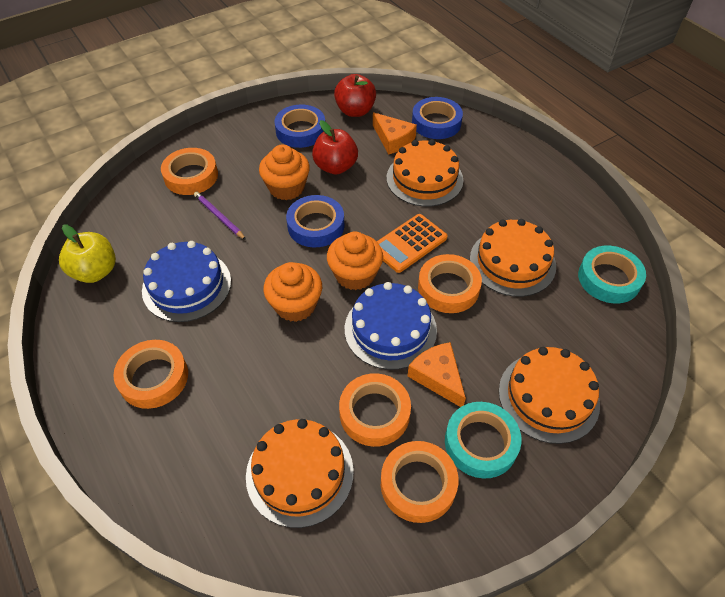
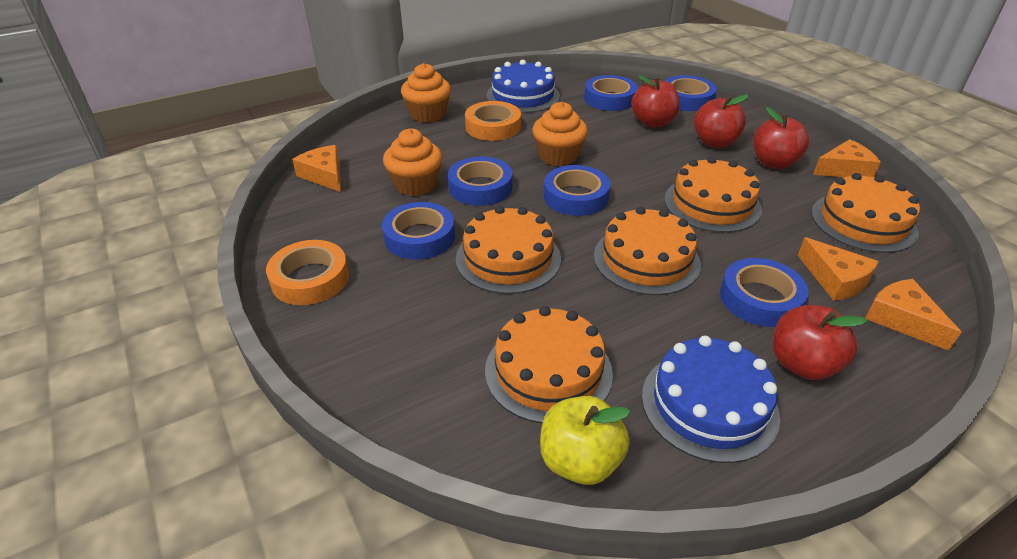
blue tape: [274,104,325,148] [286,195,344,248] [412,97,463,139] = 3 -> [382,202,455,260] [448,157,512,206] [544,165,611,216] [584,75,638,111] [665,75,717,111] [720,258,809,327] = 6
orange cake: [246,419,354,528] [387,139,463,207] [470,219,556,297] [499,347,600,444] = 4 -> [456,206,561,294] [485,306,613,423] [594,207,701,295] [664,157,762,233] [812,173,920,253] = 5
orange calculator: [377,214,448,273] = 1 -> none = 0
orange cheese: [373,112,417,155] [408,342,466,407] = 2 -> [292,145,341,192] [798,237,879,301] [813,139,881,177] [865,279,961,351] = 4
orange tape: [113,340,188,409] [161,148,218,195] [339,373,411,447] [381,441,459,523] [418,254,482,313] = 5 -> [266,240,349,305] [465,101,521,141] = 2
purple pencil: [194,191,246,240] = 1 -> none = 0
red apple: [312,120,358,174] [334,74,376,117] = 2 -> [631,75,680,127] [694,95,749,148] [753,107,809,169] [773,305,867,380] = 4
turquoise tape: [445,402,521,479] [578,246,646,303] = 2 -> none = 0

